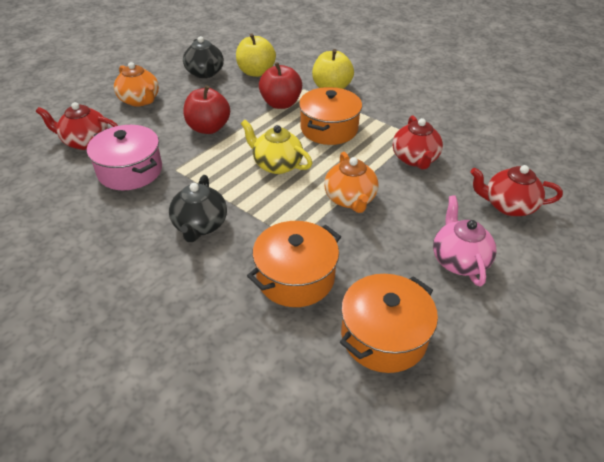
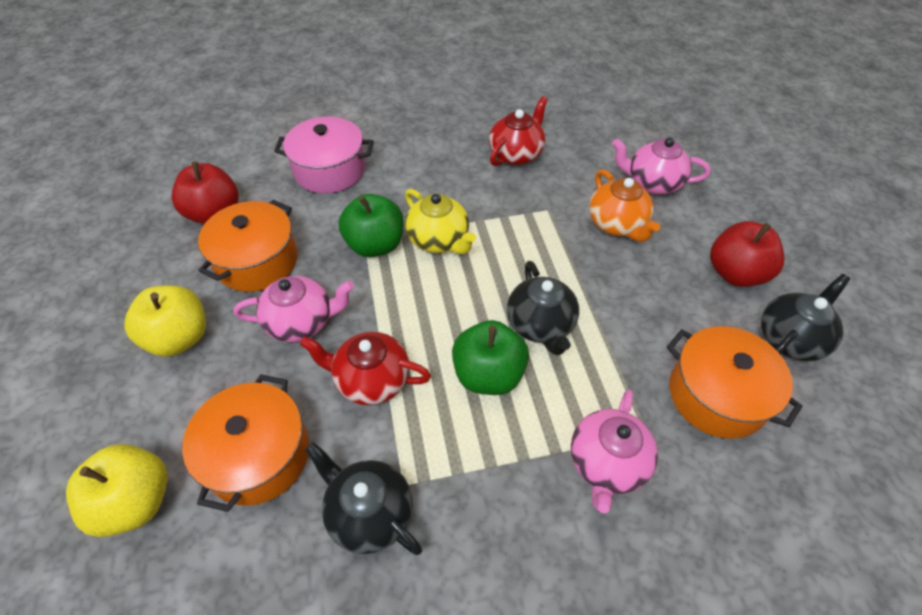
black teapot: [169,175,227,242] [183,36,224,78] = 2 -> [305,442,422,555] [507,261,579,355] [761,274,850,361] = 3
green apple: none = 0 -> [339,194,404,257] [452,320,529,395] = 2
orange teapot: [114,62,159,107] [324,152,379,213] = 2 -> [589,169,660,242] = 1
pink teapot: [433,195,497,286] = 1 -> [234,276,354,342] [571,389,658,513] [612,138,711,194] = 3
red teapot: [36,102,118,150] [392,116,443,169] [470,165,563,216] = 3 -> [300,332,431,405] [489,96,548,166] = 2

